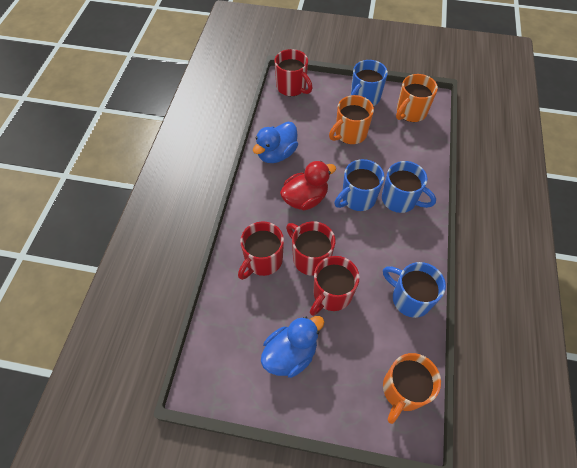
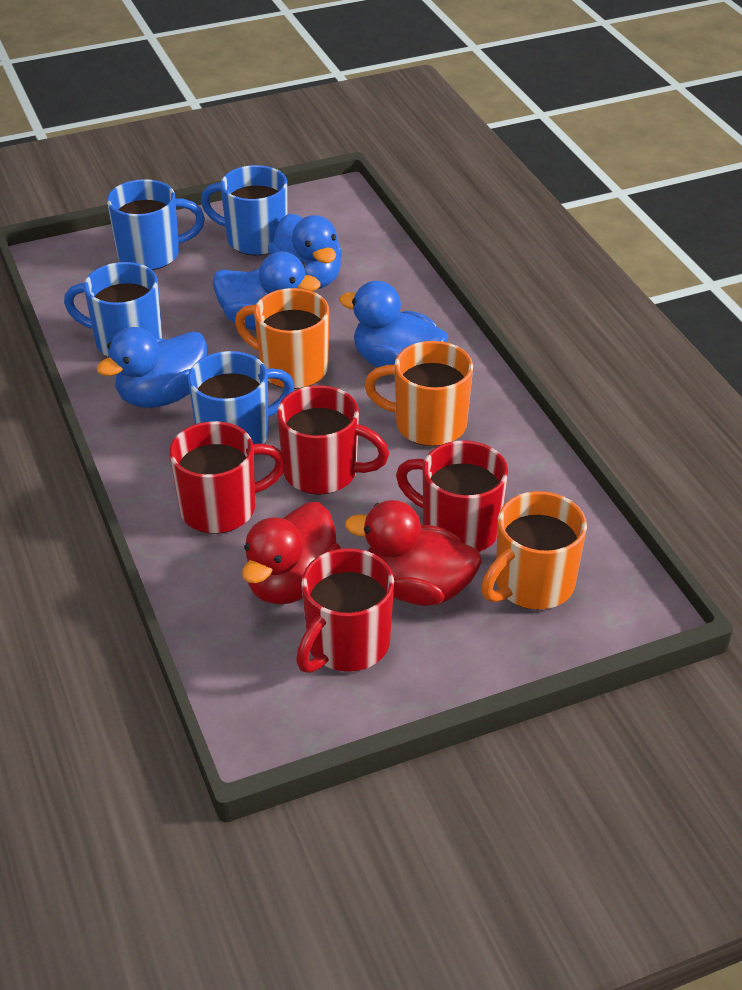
blue duck: [253,122,298,163] [261,316,324,378] = 2 -> [96,327,207,408] [213,252,321,330] [268,214,342,289] [339,281,448,368] = 4
red duck: [280,161,336,210] = 1 -> [242,502,341,604] [345,500,482,606] = 2

